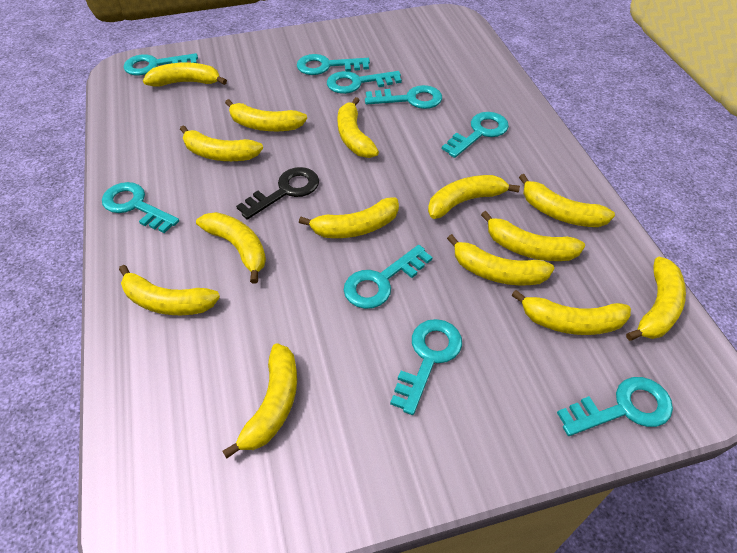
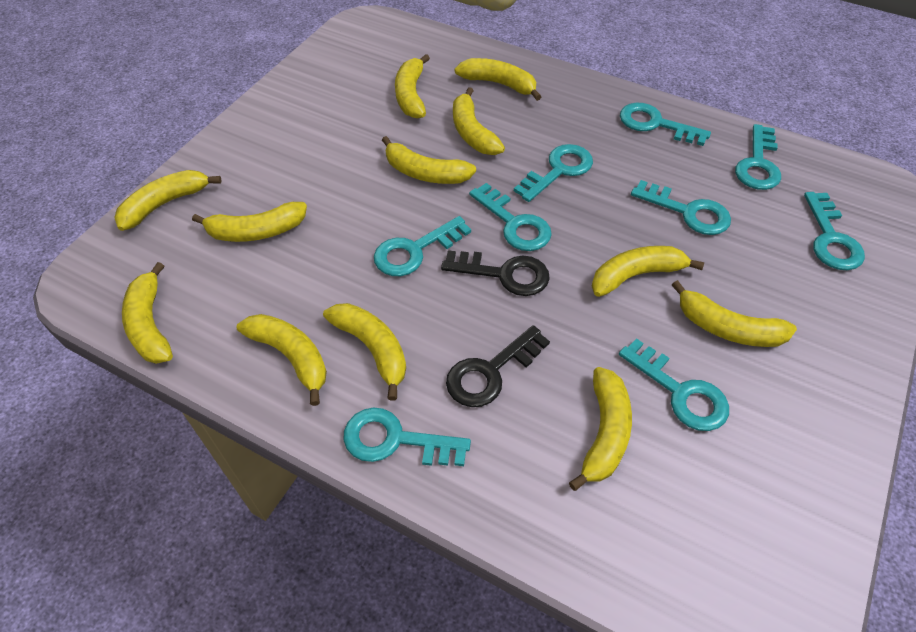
black key: [236,167,319,220] = 1 -> [441,250,550,296] [446,325,550,407] = 2
yellow banana: [119,265,220,315] [143,62,227,87] [180,125,263,161] [196,212,266,284] [222,344,297,458] [225,99,307,131] [299,197,399,238] [337,97,379,158] [428,175,520,219] [447,234,554,285] [481,211,585,261] [512,290,631,335] [519,174,615,227] [626,257,686,341] = 14 -> [114,170,222,231] [122,262,173,364] [192,202,307,242] [236,314,327,406] [323,303,406,401] [382,136,476,184] [395,54,430,119] [453,87,505,155] [455,58,541,101] [569,367,632,491] [592,246,704,297] [672,280,797,347] = 12

